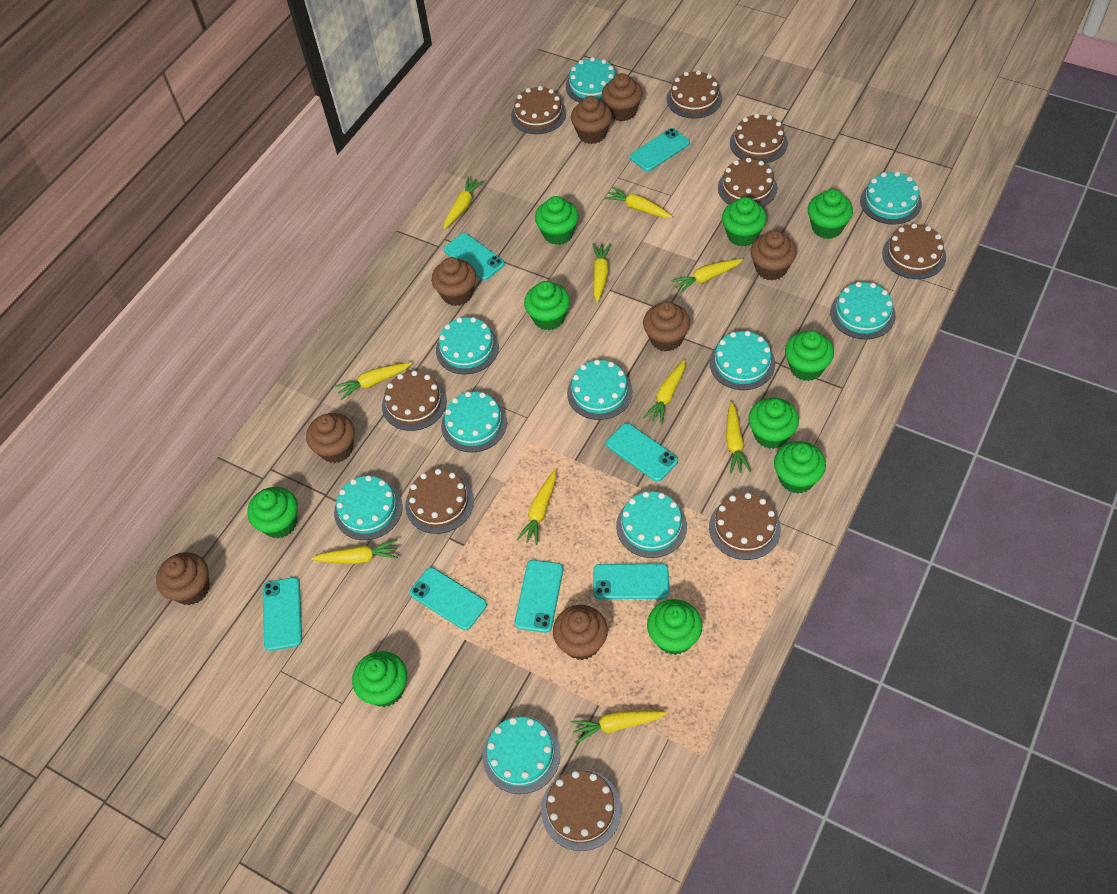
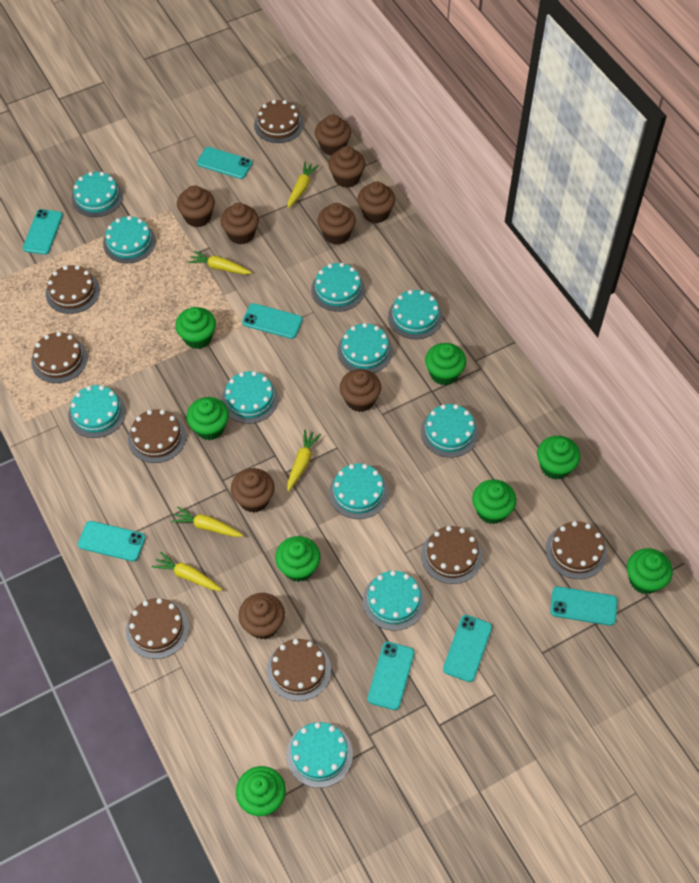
brown cake: [382,371,447,431] [405,469,474,534] [511,86,566,134] [541,770,622,851] [667,70,722,119] [709,493,781,560] [718,158,777,207] [730,114,788,163] [882,224,946,279] = 9 -> [31,332,88,383] [46,265,100,314] [126,598,189,659] [128,409,186,463] [254,100,304,143] [267,639,331,701] [421,526,482,584] [546,521,607,579] = 8
brown cupcake: [156,552,210,605] [306,413,355,463] [431,257,476,306] [553,605,608,660] [571,96,612,144] [602,73,643,121] [643,302,690,352] [750,231,796,281] = 8 -> [177,186,215,227] [221,203,259,244] [231,468,275,513] [238,593,285,639] [315,115,351,156] [317,203,356,245] [328,146,366,188] [340,369,381,412] [358,182,395,223] = 9
green cupcake: [247,487,298,538] [352,651,407,707] [524,281,570,330] [535,196,579,245] [647,599,703,655] [722,197,767,246] [748,398,799,449] [774,441,826,494] [785,330,834,381] [808,189,853,239] = 10 -> [175,307,216,349] [187,397,229,440] [236,766,286,816] [275,536,320,582] [425,343,466,385] [472,479,516,524] [537,436,580,480] [627,548,673,594] = 8
turquoise cake: [334,475,403,540] [436,317,499,375] [441,392,507,452] [482,717,560,794] [566,57,616,103] [567,359,633,420] [616,492,687,558] [709,331,775,390] [830,282,896,340] [860,172,922,225] = 10 -> [68,385,126,438] [71,172,123,217] [103,216,156,263] [222,371,278,424] [286,722,353,788] [311,263,365,312] [329,464,388,519] [337,323,393,373] [363,571,425,630] [388,290,443,339] [421,404,478,457] = 11
yellow carrot: [311,540,398,564] [335,362,412,400] [444,177,484,229] [517,470,556,545] [571,710,667,744] [592,244,611,303] [604,187,673,218] [643,359,686,424] [671,259,743,294] [726,402,751,474] = 10 -> [151,552,222,591] [171,507,243,537] [188,250,252,274] [287,162,319,208] [287,430,321,492] = 5

